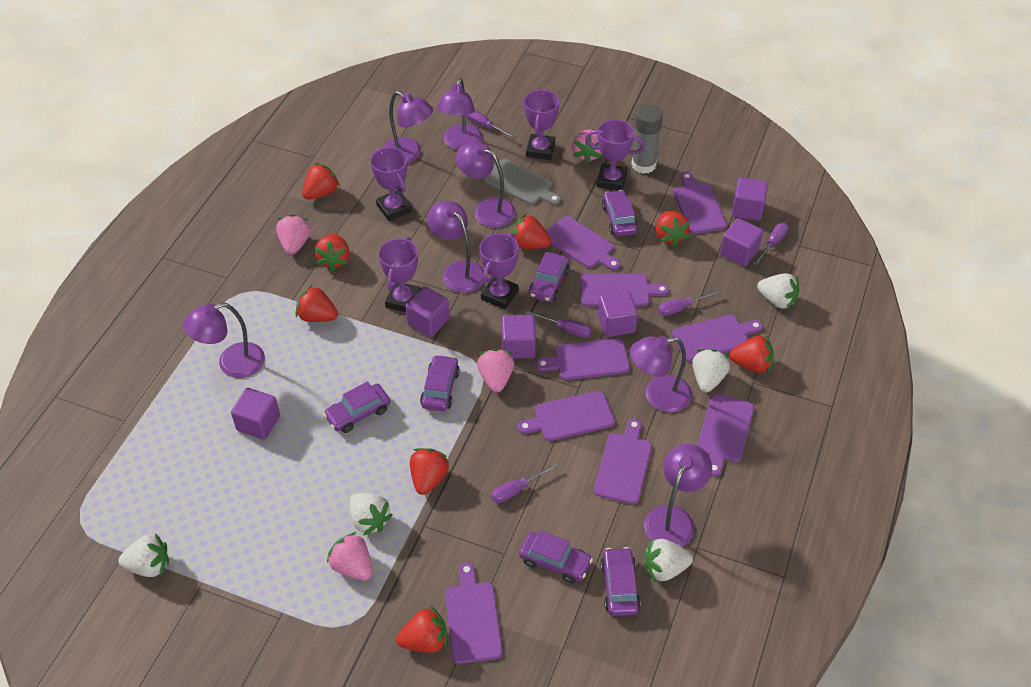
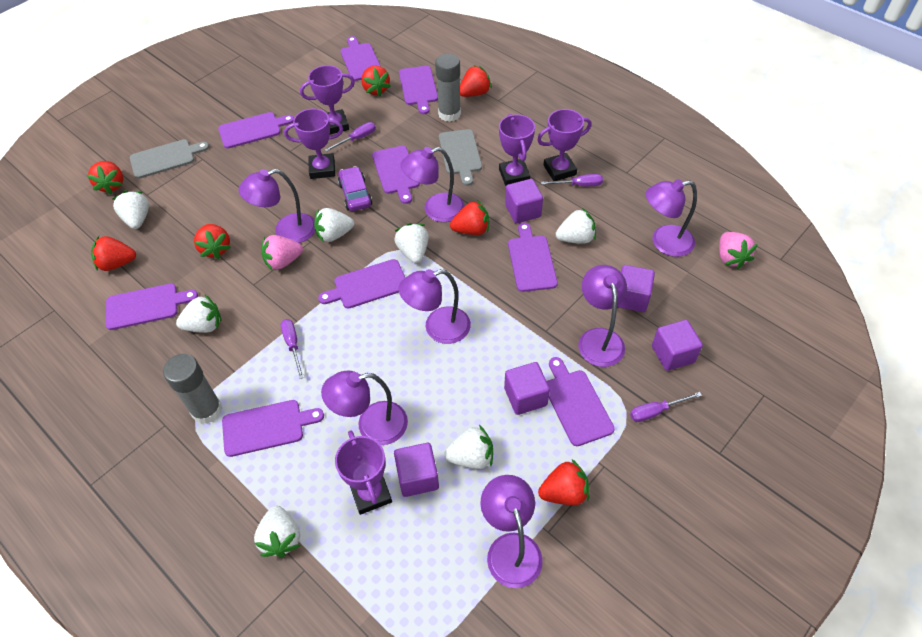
grey cutting board: [483,159,561,205] = 1 -> [130,139,209,179] [439,129,482,186] = 2
grey glue stick: [632,105,663,174] = 1 -> [163,354,222,424] [435,54,461,122] = 2
pink strawberry: [276,214,311,255] [327,532,372,580] [477,349,514,393] [572,130,602,163] = 4 -> [261,235,303,270] [719,232,758,269] = 2
purple car: [323,381,390,433] [420,354,460,411] [519,530,593,584] [529,252,570,302] [600,547,641,616] [602,190,638,236] = 6 -> [338,166,372,211] = 1
purple cube: [231,388,280,440] [405,286,450,337] [502,315,536,359] [598,291,638,337] [720,218,763,266] [732,177,768,221] = 6 -> [394,443,439,497] [504,362,550,415] [505,179,543,224] [617,265,655,312] [652,320,703,371] = 5
purple screwdriver: [466,110,515,139] [491,463,559,503] [525,311,592,338] [658,290,721,316] [754,222,788,266] = 5 -> [281,319,304,379] [325,122,376,152] [541,174,603,186] [630,392,702,422] = 4
red strawberry: [296,285,338,322] [302,163,340,200] [315,234,350,271] [396,606,447,653] [410,448,450,495] [512,213,551,249] [656,211,690,247] [729,335,774,373] = 8 -> [87,161,123,194] [91,236,136,271] [194,224,231,259] [361,66,391,96] [450,200,489,235] [460,65,492,97] [538,460,589,505] = 7
white strawberry: [118,533,169,577] [350,493,393,536] [644,538,693,582] [692,349,730,392] [757,273,799,309] = 5 -> [113,191,149,229] [176,295,222,333] [254,506,300,558] [314,208,354,243] [394,223,429,263] [444,425,493,469] [556,208,596,244] = 7

